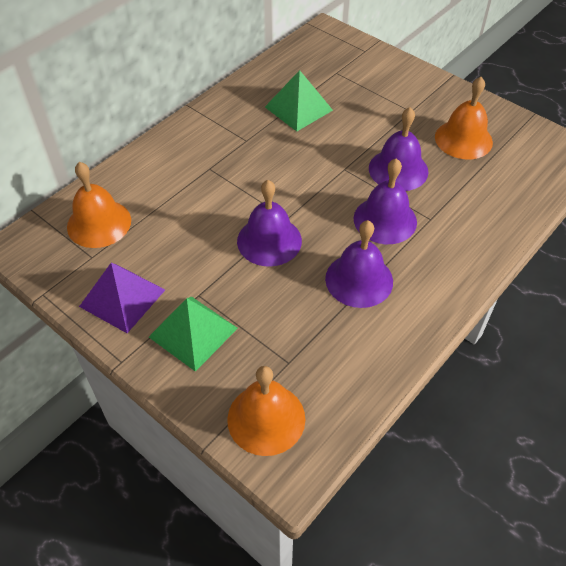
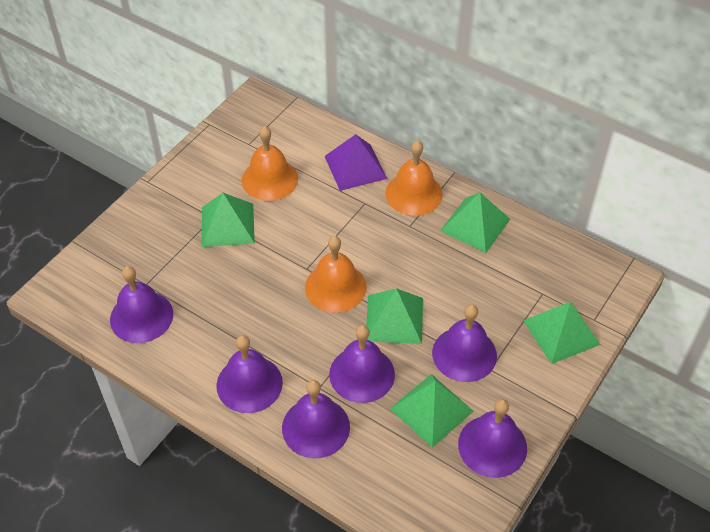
green pyramid: [149,297,238,372] [265,70,333,131] = 2 -> [202,193,255,247] [366,288,423,344] [390,374,474,448] [440,193,510,253] [523,302,601,364] = 5
purple bell: [237,180,302,266] [325,220,393,308] [354,158,417,244] [369,107,428,191] = 4 -> [110,266,173,343] [216,335,283,413] [282,380,350,458] [329,325,395,403] [432,304,497,382] [458,399,527,478] = 6

